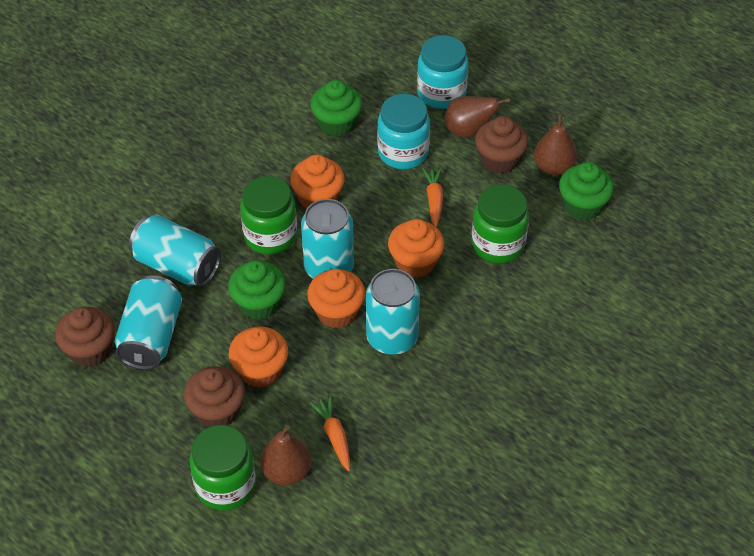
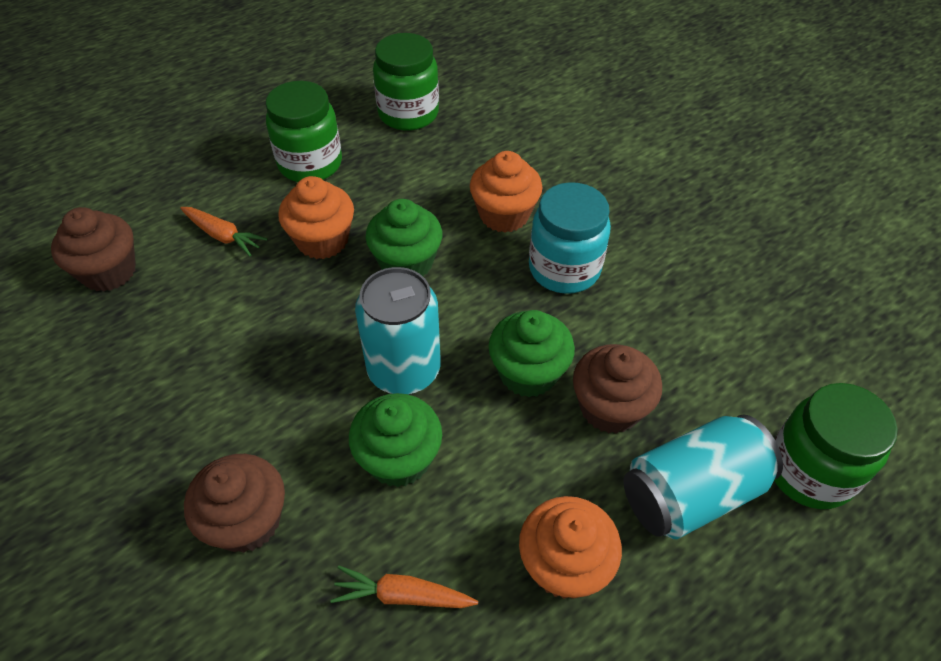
brown pear: [260,425,311,485] [445,96,511,138] [534,113,577,175] = 3 -> none = 0
orange cupcake: [229,327,288,388] [290,155,345,209] [307,269,365,328] [388,219,444,278] = 4 -> [278,176,354,259] [470,151,543,233] [519,496,622,599] = 3
turquoise can: [115,275,182,370] [129,215,221,287] [301,199,354,279] [366,269,420,355] = 4 -> [355,267,441,394] [623,414,783,539] = 2
turquoise jar: [377,94,430,169] [417,35,469,109] = 2 -> [529,182,611,294] = 1

